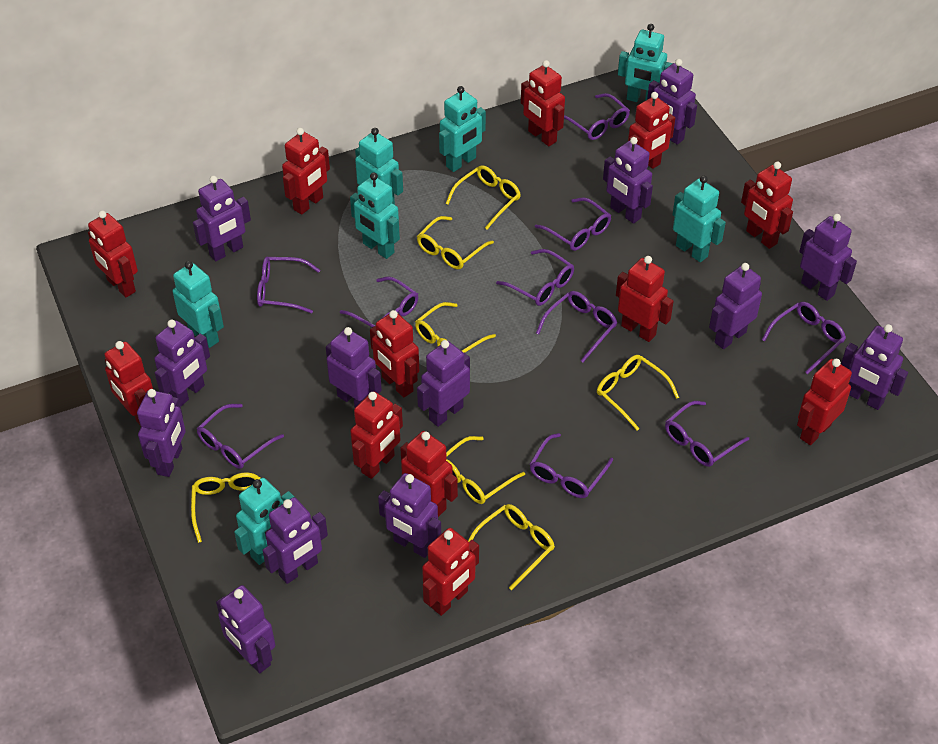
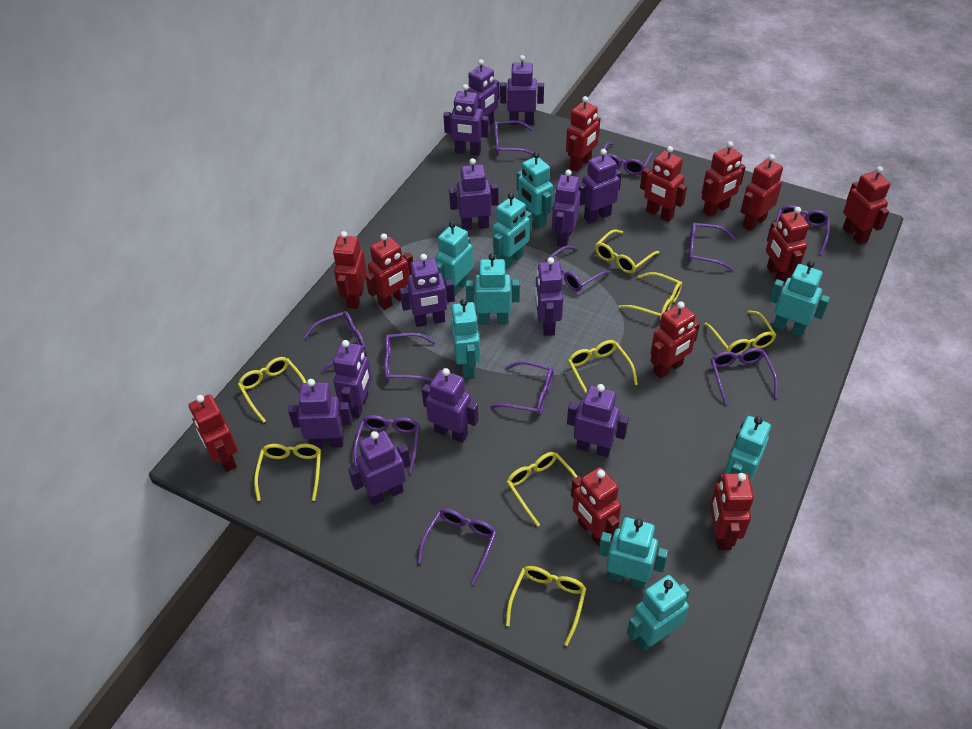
purple glasses: [197,404,284,469] [257,257,320,313] [340,277,418,327] [496,249,574,306] [530,433,613,498] [535,197,611,251] [536,291,617,362] [564,93,630,140] [665,401,749,467] [762,302,846,374] = 10 -> [304,311,366,372] [353,415,419,474] [384,333,436,382] [417,508,497,585] [490,361,554,415] [494,120,534,155] [545,245,611,291] [603,142,653,175] [688,222,735,271] [711,348,778,405] [776,205,830,255] = 11
turquoise robot: [172,261,224,348] [234,478,294,565] [350,172,400,259] [355,128,403,205] [439,86,486,172] [618,24,673,102] [672,175,726,262] = 7 -> [435,221,473,296] [451,299,481,378] [466,253,520,325] [492,193,532,270] [517,152,553,229] [598,517,668,589] [627,575,690,651] [724,416,771,482] [769,261,830,337] = 9
yellow glasses: [191,472,260,543] [415,302,496,353] [417,216,494,269] [446,165,521,229] [446,436,525,504] [468,504,555,590] [597,355,679,431] = 7 -> [238,357,307,423] [254,444,321,501] [506,566,586,646] [507,452,577,527] [568,340,638,394] [595,229,659,274] [618,272,682,320] [704,310,776,354] = 8

